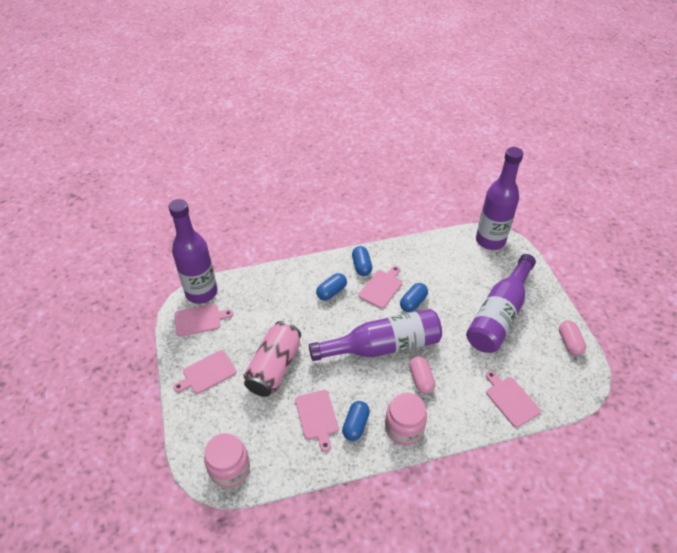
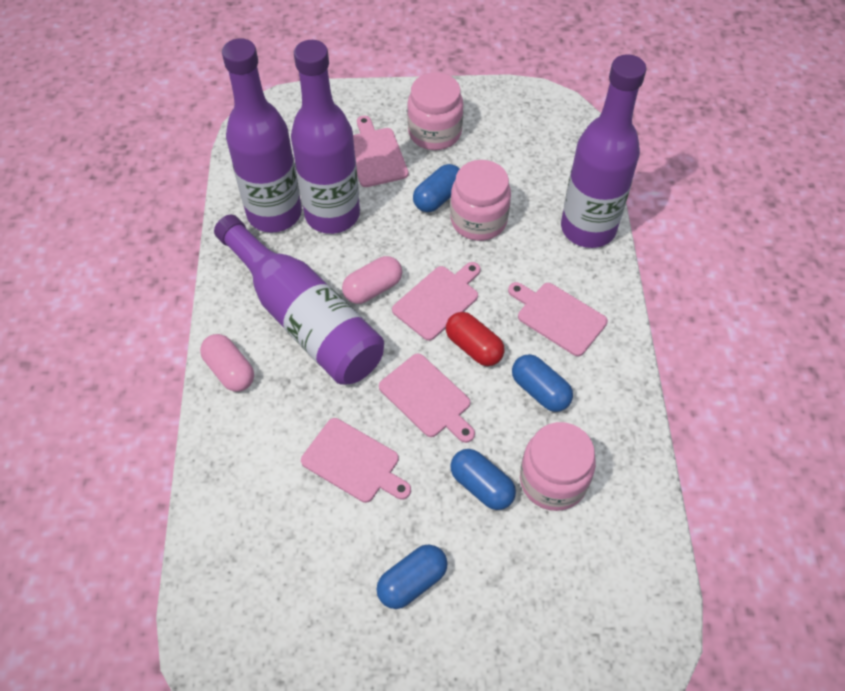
pink can: [244,321,301,397] = 1 -> none = 0
pink jar: [204,433,250,488] [385,393,427,445] = 2 -> [407,72,463,150] [450,160,511,241] [520,422,596,511] = 3
red capsule: none = 0 -> [446,312,505,366] = 1

